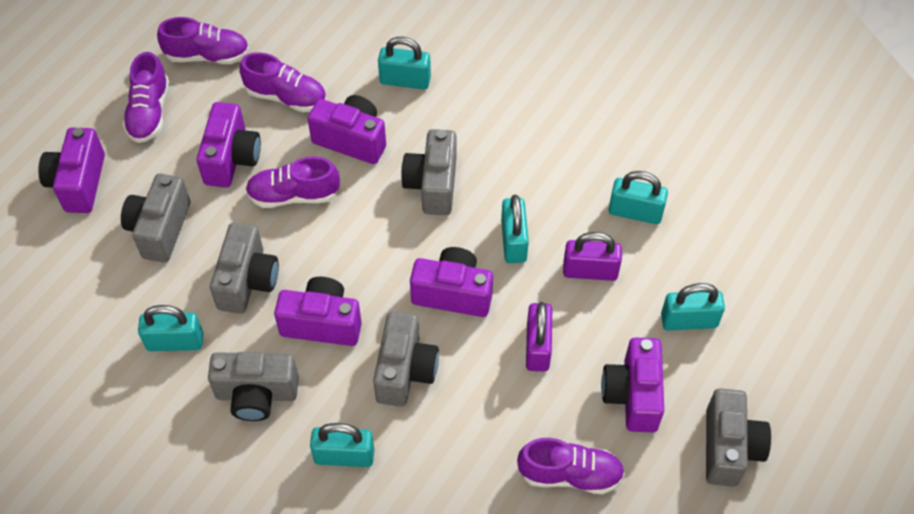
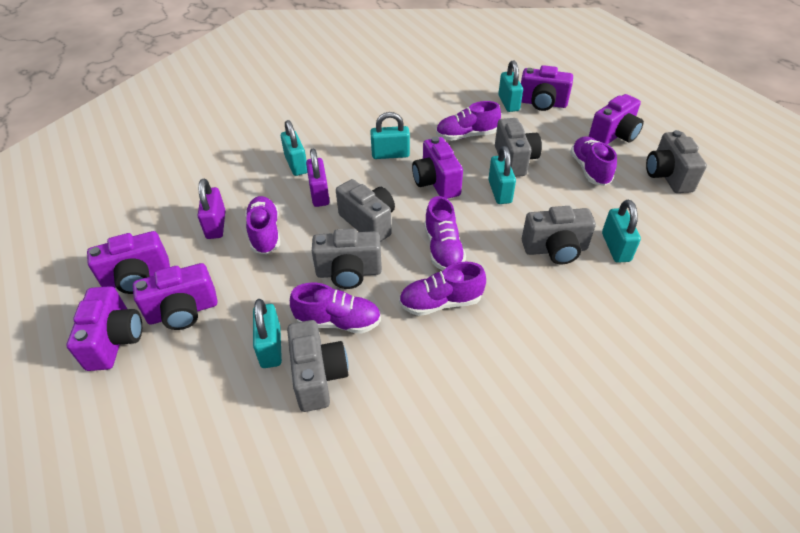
purple shoe: [123,52,169,143] [157,17,249,64] [239,52,327,112] [245,157,340,208] [517,438,625,495] = 5 -> [245,196,280,254] [290,283,381,334] [399,262,486,316] [424,196,466,271] [436,101,501,141] [570,136,617,186] = 6

